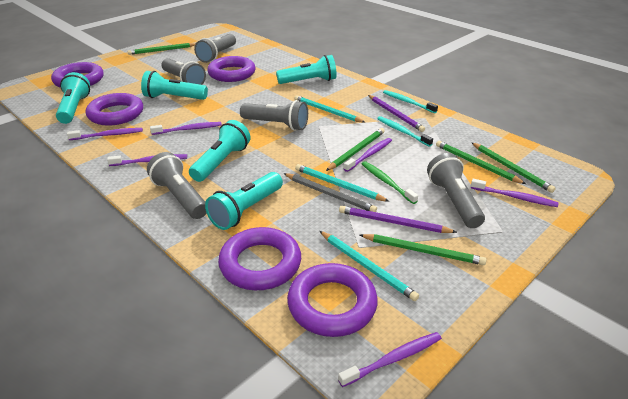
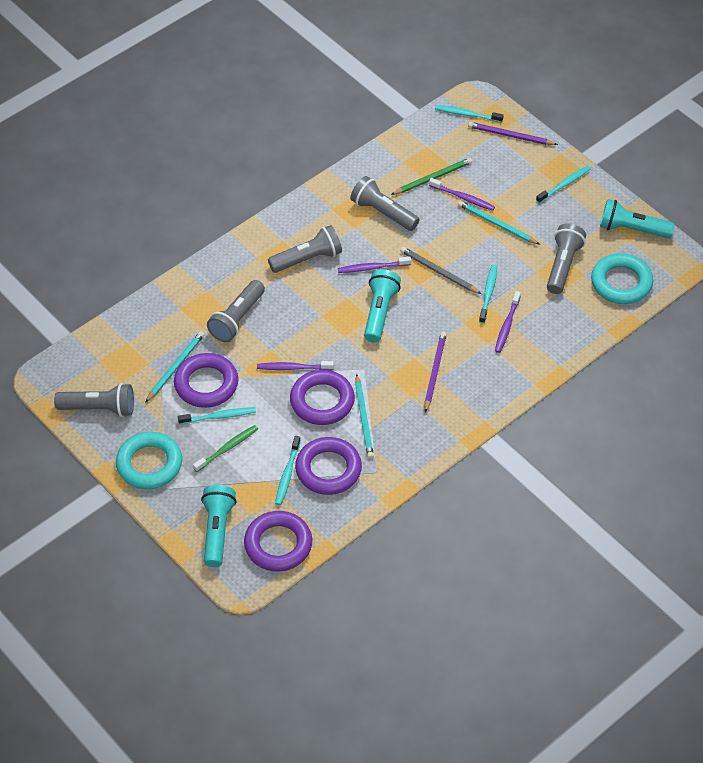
green pencil: [127,43,196,55] [326,128,385,171] [360,234,487,265] [436,141,526,184] [471,142,555,193] = 5 -> [391,158,472,195] = 1
purple ring: [51,62,104,88] [86,93,143,126] [207,56,256,82] [218,227,301,290] [287,263,378,337] = 5 -> [174,353,238,408] [244,511,312,571] [290,370,355,425] [295,437,362,495] = 4
purple toothbrush: [67,128,143,140] [107,154,187,166] [150,122,222,135] [338,332,442,387] [344,138,392,172] [471,179,559,207] = 6 -> [257,361,334,370] [338,256,411,273] [429,178,495,211] [495,291,521,353] = 4
turquoise flashlight: [56,72,90,124] [141,71,208,100] [189,120,251,182] [205,172,283,230] [276,55,337,84] = 5 -> [201,485,236,567] [364,269,401,343] [600,199,675,238] = 3
turquoise ring: none = 0 -> [116,432,182,489] [591,253,653,304] = 2
turquoise toothbrush: [377,116,433,147] [383,90,438,113] = 2 -> [178,407,256,424] [275,436,301,505] [435,105,504,123] [479,265,497,323] [536,166,591,203] = 5

